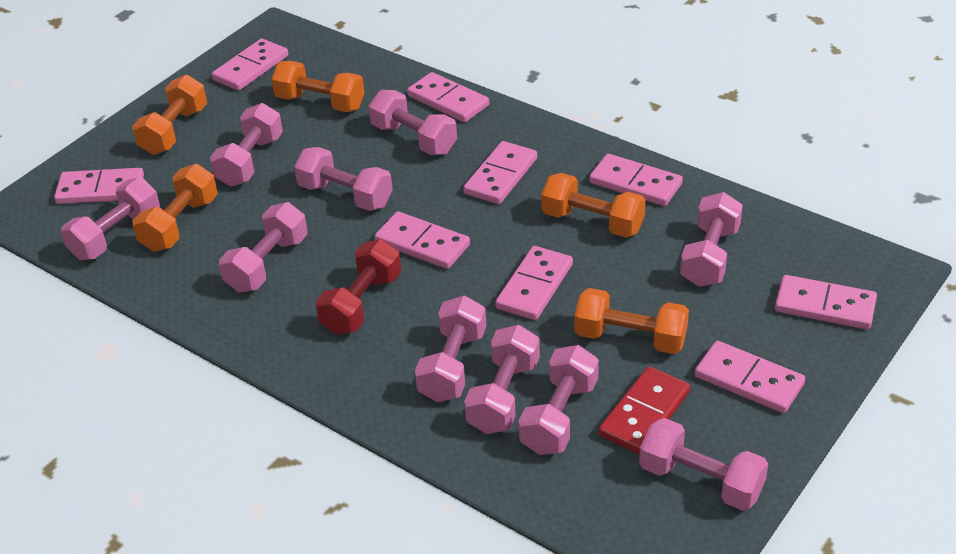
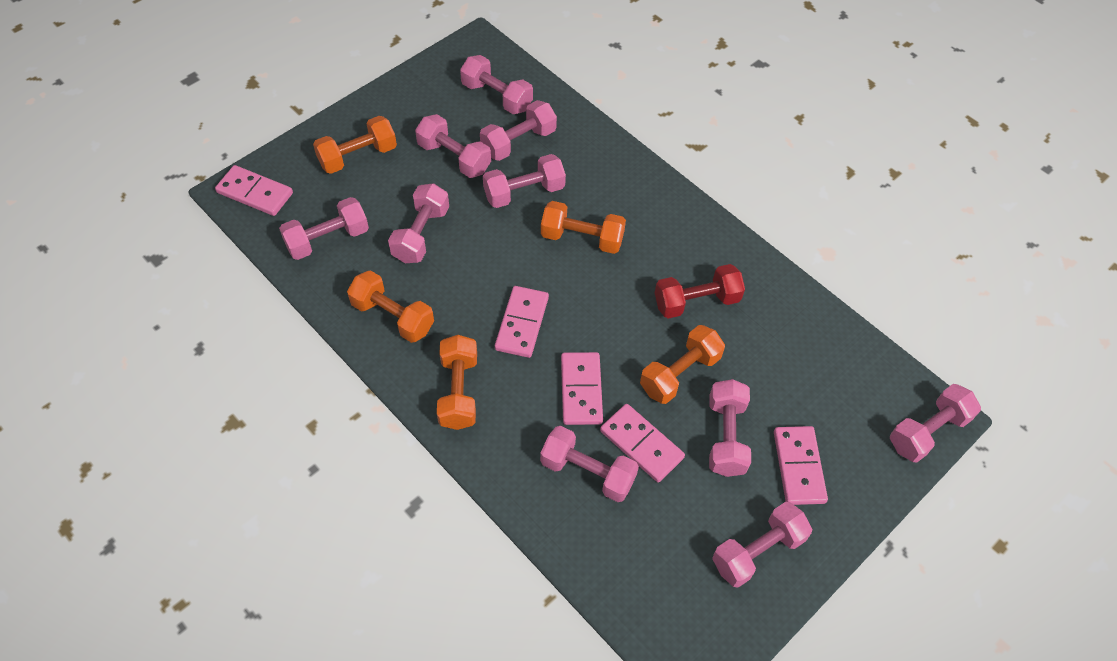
pink domino: [54,168,144,204] [212,39,288,91] [374,211,470,269] [407,72,489,122] [463,141,537,204] [495,246,573,320] [589,154,683,206] [695,341,805,413] [775,275,877,329] = 9 -> [215,165,293,216] [495,286,549,358] [561,352,603,425] [600,404,685,482] [774,426,828,505] = 5
red domino: [599,366,690,455] = 1 -> none = 0

